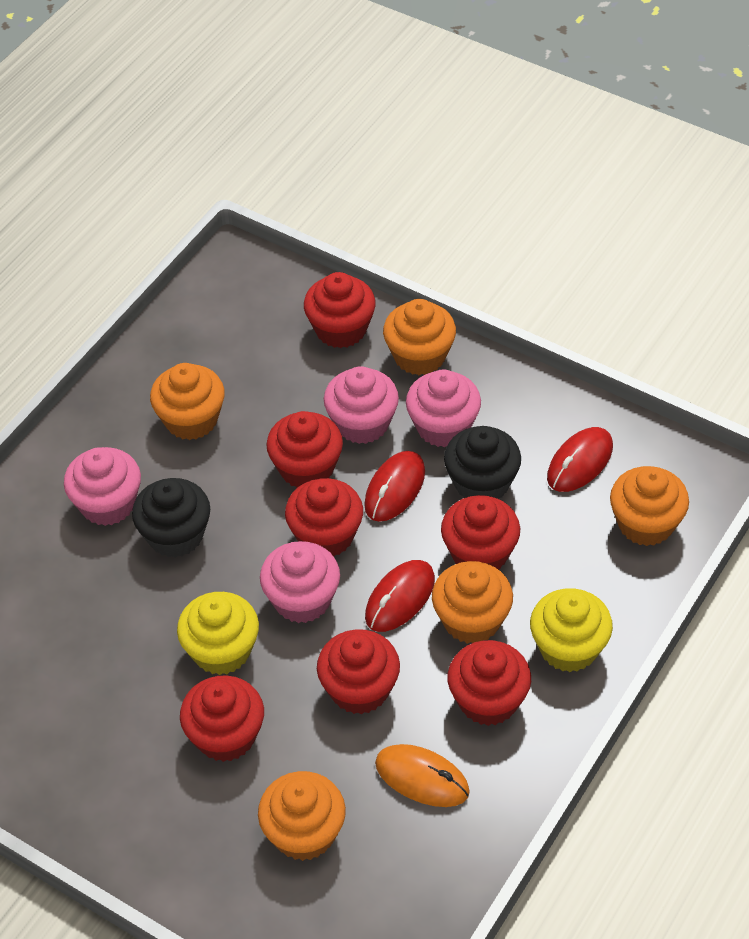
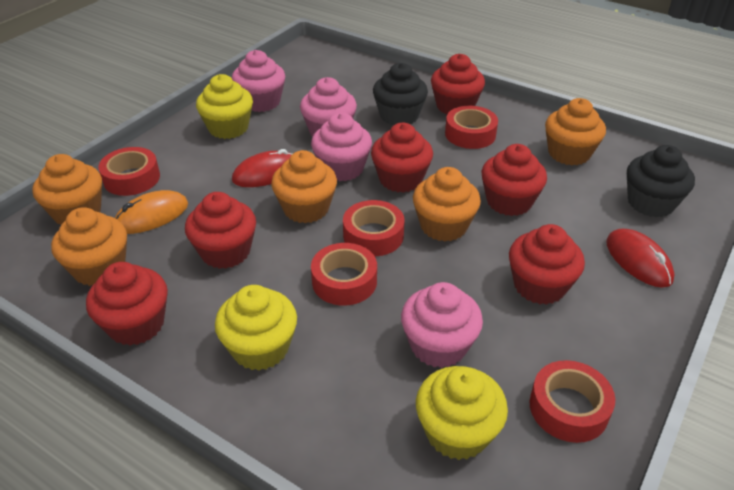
red cupcake: [180,675,264,762] [266,411,343,488] [285,478,363,557] [304,272,376,348] [317,629,400,714] [441,495,520,570] [447,640,531,726] = 7 -> [86,262,168,346] [185,192,256,269] [371,123,433,193] [431,54,485,114] [481,144,547,216] [509,224,585,305] = 6
red mouse: [364,451,425,522] [365,560,435,632] [547,427,613,492] = 3 -> [232,149,292,187] [606,229,674,288] = 2
red tape: none = 0 -> [98,147,160,196] [311,243,377,305] [343,200,405,256] [445,106,498,149] [530,360,615,443] = 5
yellow cupcake: [177,592,259,675] [530,588,613,672] = 2 -> [196,74,253,139] [215,285,297,371] [416,366,508,460] = 3

